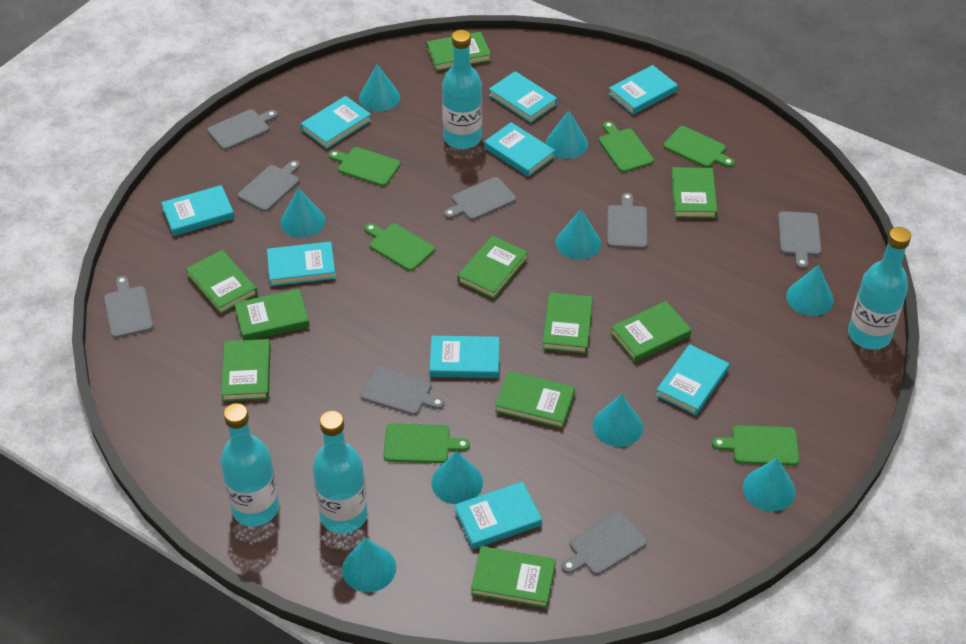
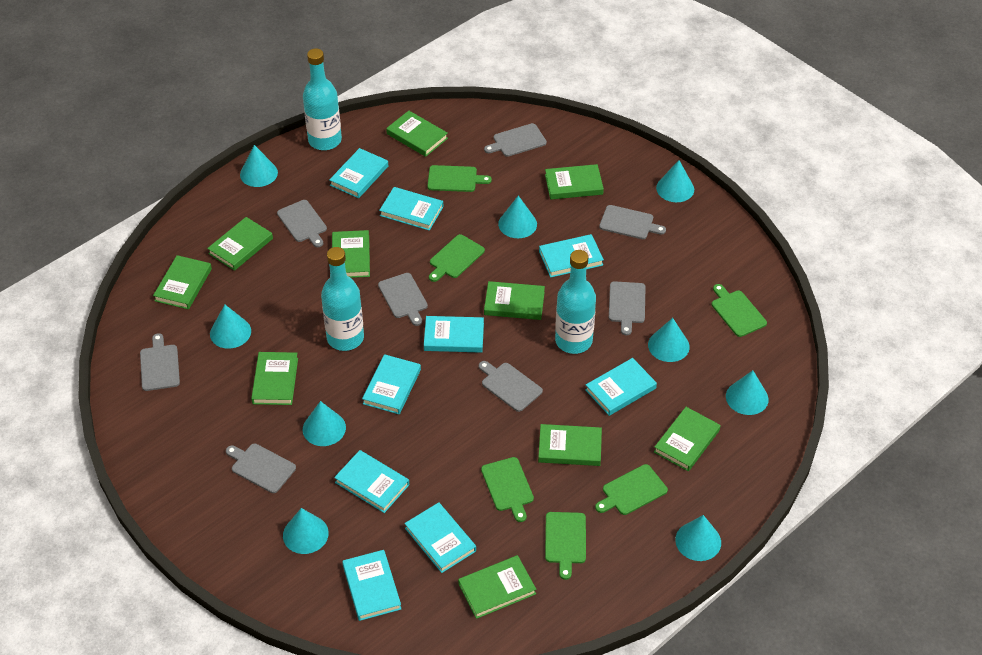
turquoise bottle: [220,403,279,526] [313,410,368,534] [442,30,482,149] [848,227,911,349] = 4 -> [303,49,342,150] [321,247,364,351] [555,250,596,354] = 3

